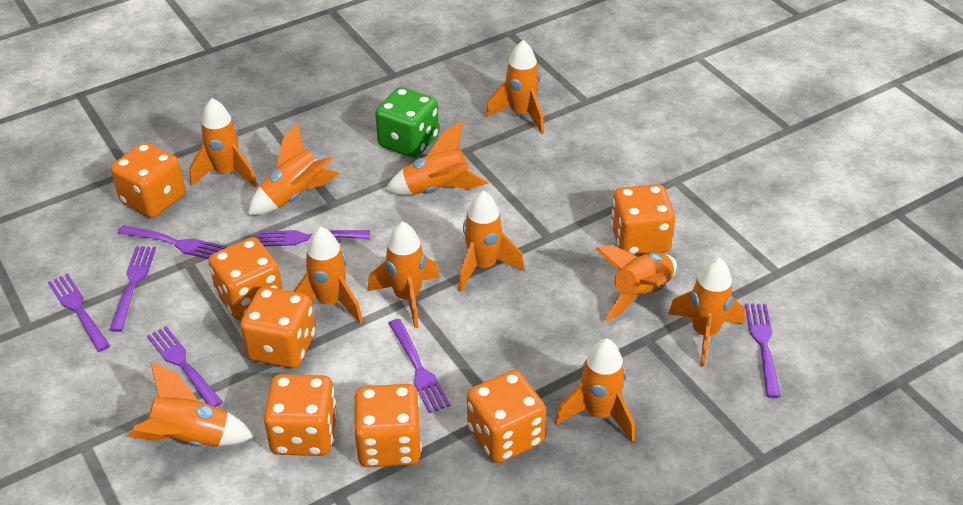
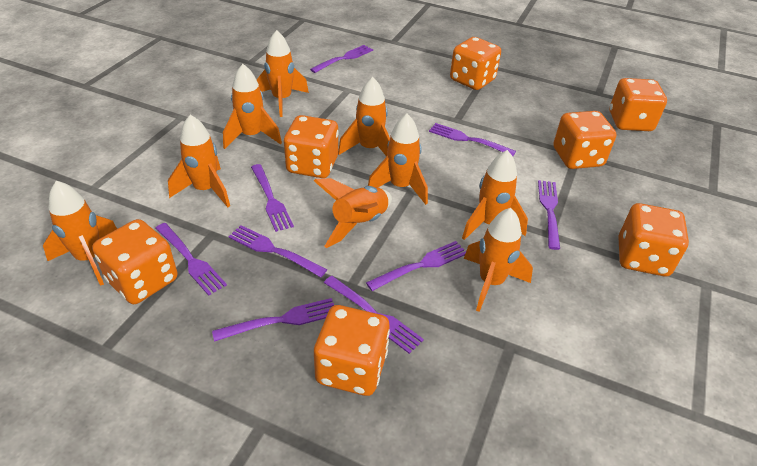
green dice: [375,87,439,158] = 1 -> none = 0
orange rocket: [128,362,254,447] [189,98,258,187] [248,123,340,215] [293,226,363,323] [367,221,439,328] [385,121,489,195] [458,191,524,292] [486,40,544,134] [555,338,635,442] [596,245,677,322] [668,257,745,367] = 11 -> [43,181,117,286] [168,115,230,207] [223,64,282,149] [257,30,309,117] [314,178,392,248] [338,77,390,157] [368,114,428,205] [462,150,528,240] [464,208,533,312] = 9
purple fork: [48,273,110,352] [110,246,156,332] [118,225,226,259] [147,326,222,407] [258,230,370,246] [389,319,450,413] [745,304,781,398] = 7 -> [155,223,227,296] [212,298,334,342] [228,225,327,277] [251,164,294,232] [310,45,373,73] [324,276,424,354] [366,241,466,291] [429,123,516,156] [538,180,560,250] = 9

